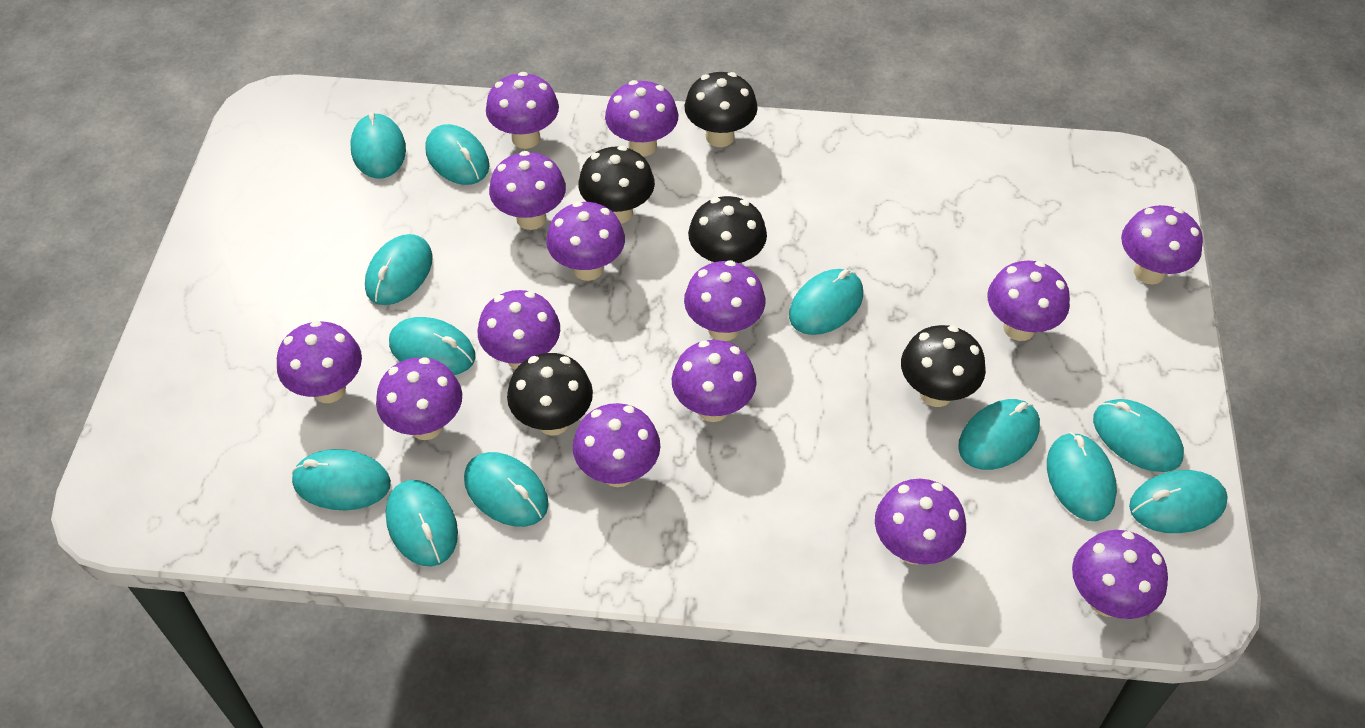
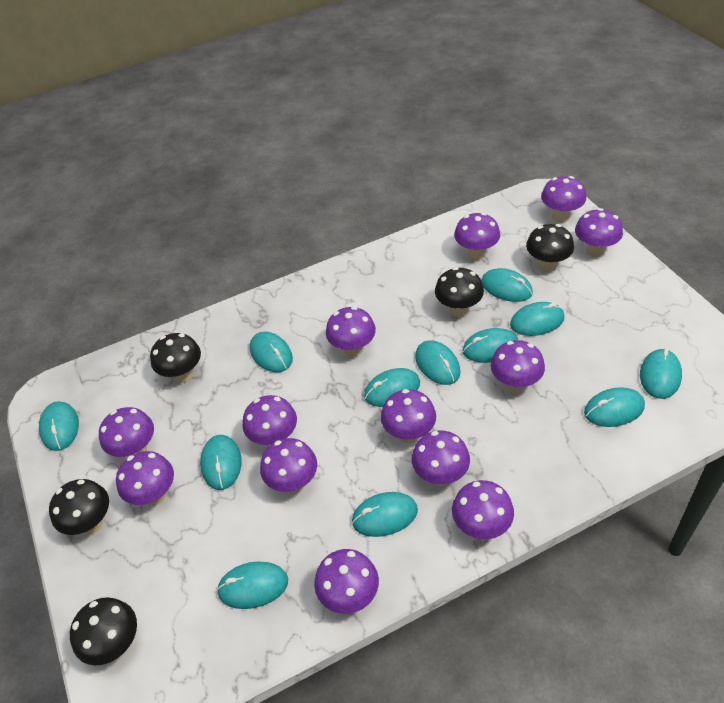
purple mushroom: [277,321,362,403] [376,357,462,440] [478,290,560,370] [486,72,559,149] [489,151,566,230] [546,201,625,281] [573,403,660,487] [605,80,678,156] [672,340,757,422] [684,260,766,341] [875,479,966,564] [987,261,1070,341] [1072,530,1168,619] [1121,205,1203,285] = 14 -> [99,407,154,457] [116,451,174,506] [243,395,297,447] [260,438,317,493] [314,549,379,614] [326,306,376,357] [381,389,436,443] [412,430,470,486] [452,480,514,539] [454,213,500,260] [490,340,545,393] [541,176,586,222] [575,208,623,257] = 13

